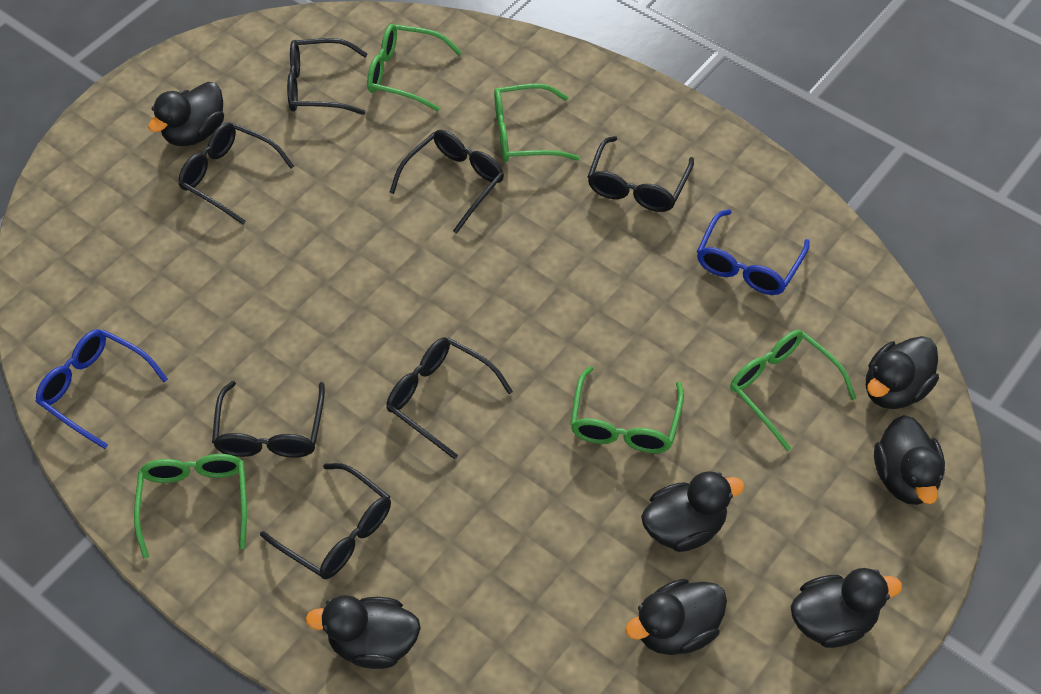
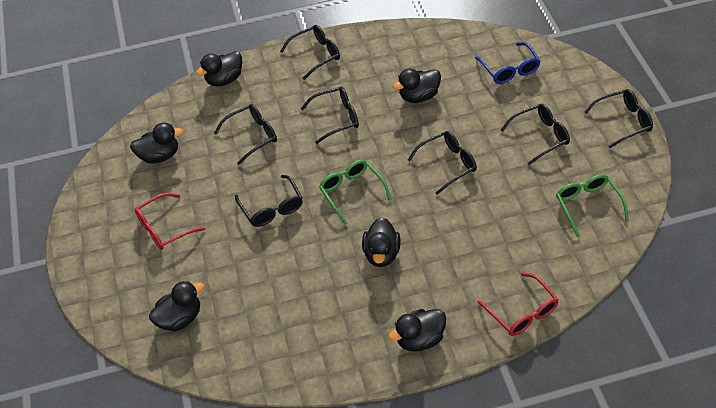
black duck: [148,82,224,146] [305,595,421,669] [625,579,727,655] [641,471,744,552] [790,568,902,648] [866,336,939,409] [874,415,945,505] = 7 -> [130,122,183,163] [149,281,204,332] [196,51,242,87] [362,217,401,267] [388,309,446,351] [393,69,441,103] = 6
blue glasses: [35,329,168,449] [697,209,810,295] = 2 -> [475,42,541,84] = 1
green glasses: [134,454,247,559] [367,24,462,111] [494,83,580,162] [570,366,684,453] [730,330,857,451] = 5 -> [319,160,392,225] [556,174,629,238] = 2
red glasses: none = 0 -> [135,193,205,250] [477,272,559,336] = 2

